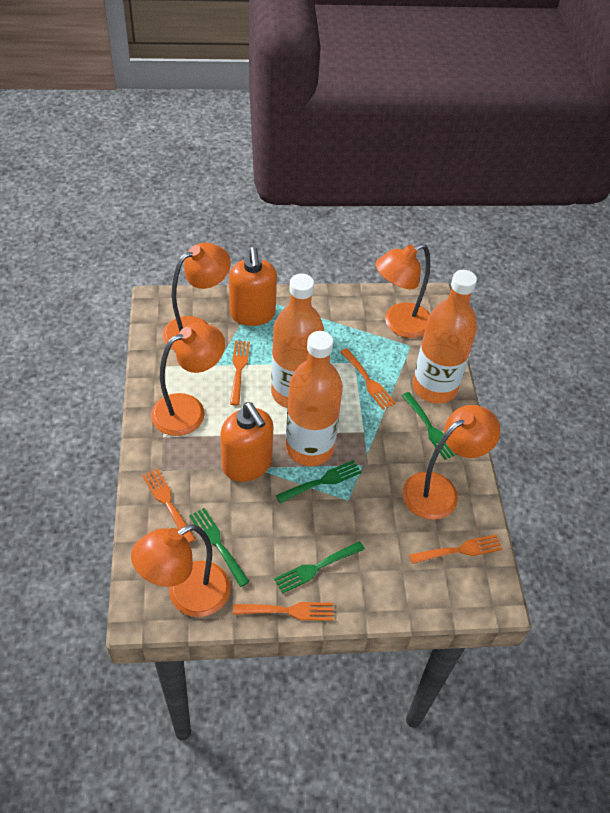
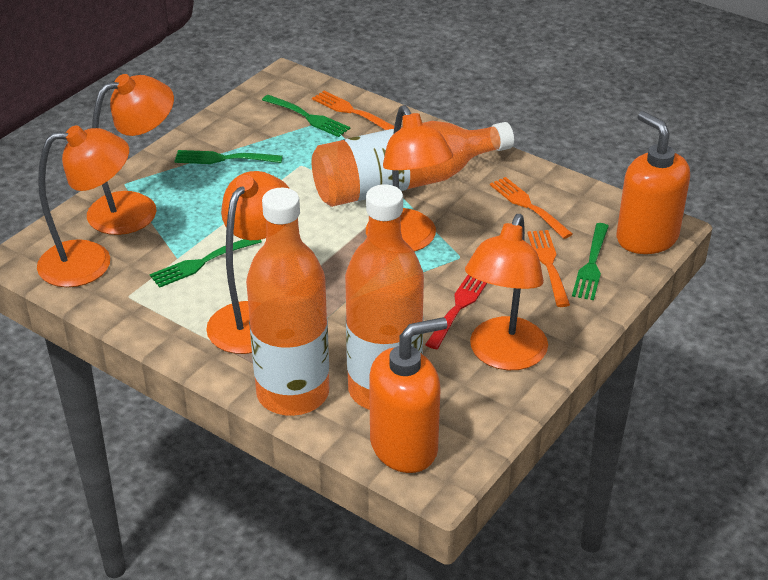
orange fork: [142,469,196,543] [230,340,250,405] [233,602,334,621] [340,348,396,410] [409,534,503,564] = 5 -> [312,91,394,130] [490,177,573,239] [527,230,570,307] = 3
red fork: none = 0 -> [425,275,487,349] = 1

